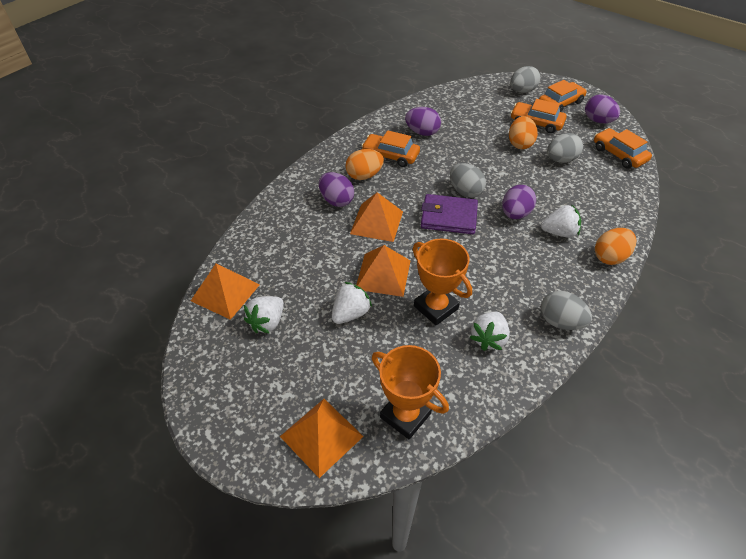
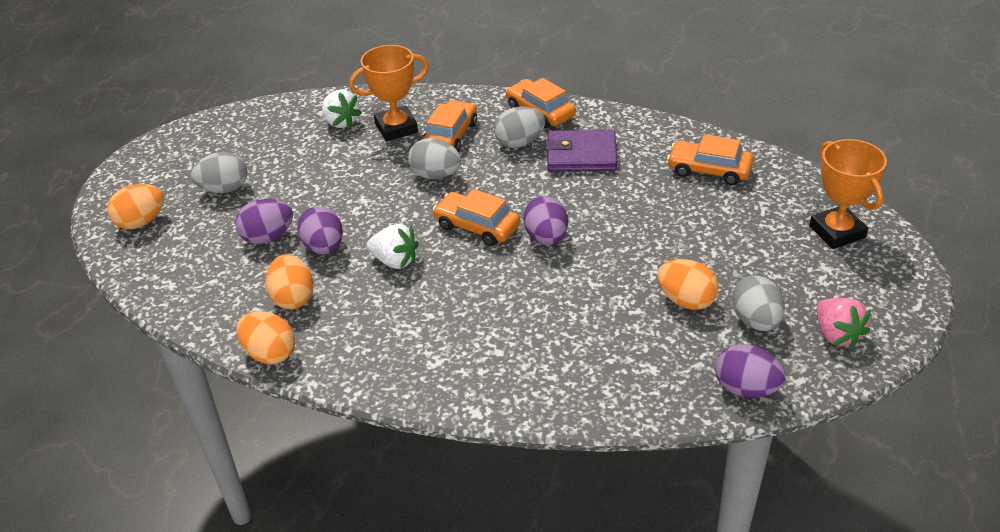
orange egg: [345,149,384,180] [509,116,538,149] [595,228,636,265] = 3 -> [107,184,164,229] [237,311,295,364] [266,254,314,309] [657,259,719,310] = 4
orange pyramid: [191,263,260,320] [280,399,364,478] [350,192,403,242] [356,245,410,297] = 4 -> none = 0
pink strawberry: none = 0 -> [817,298,871,349] = 1
white strawberry: [244,296,284,334] [332,282,372,324] [470,312,510,351] [541,204,581,238] = 4 -> [322,90,362,128] [367,224,419,269] = 2

